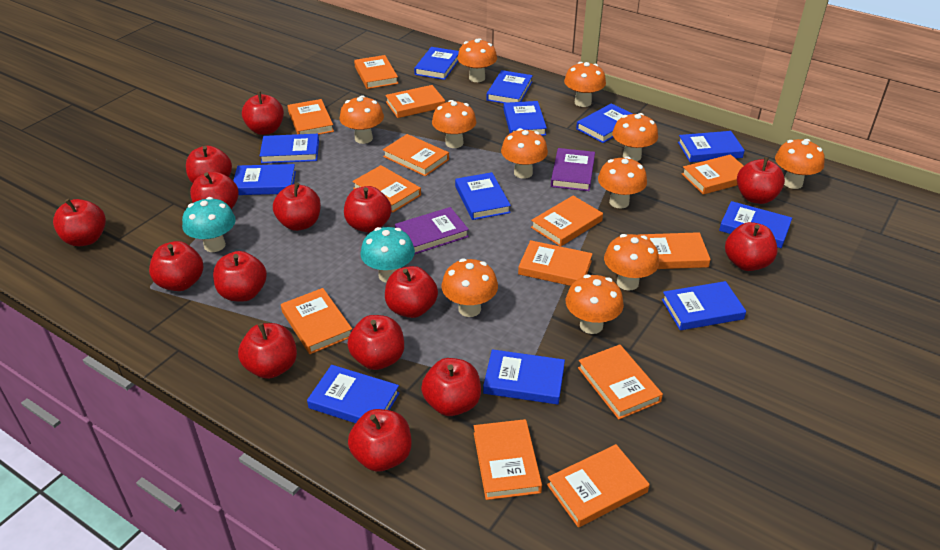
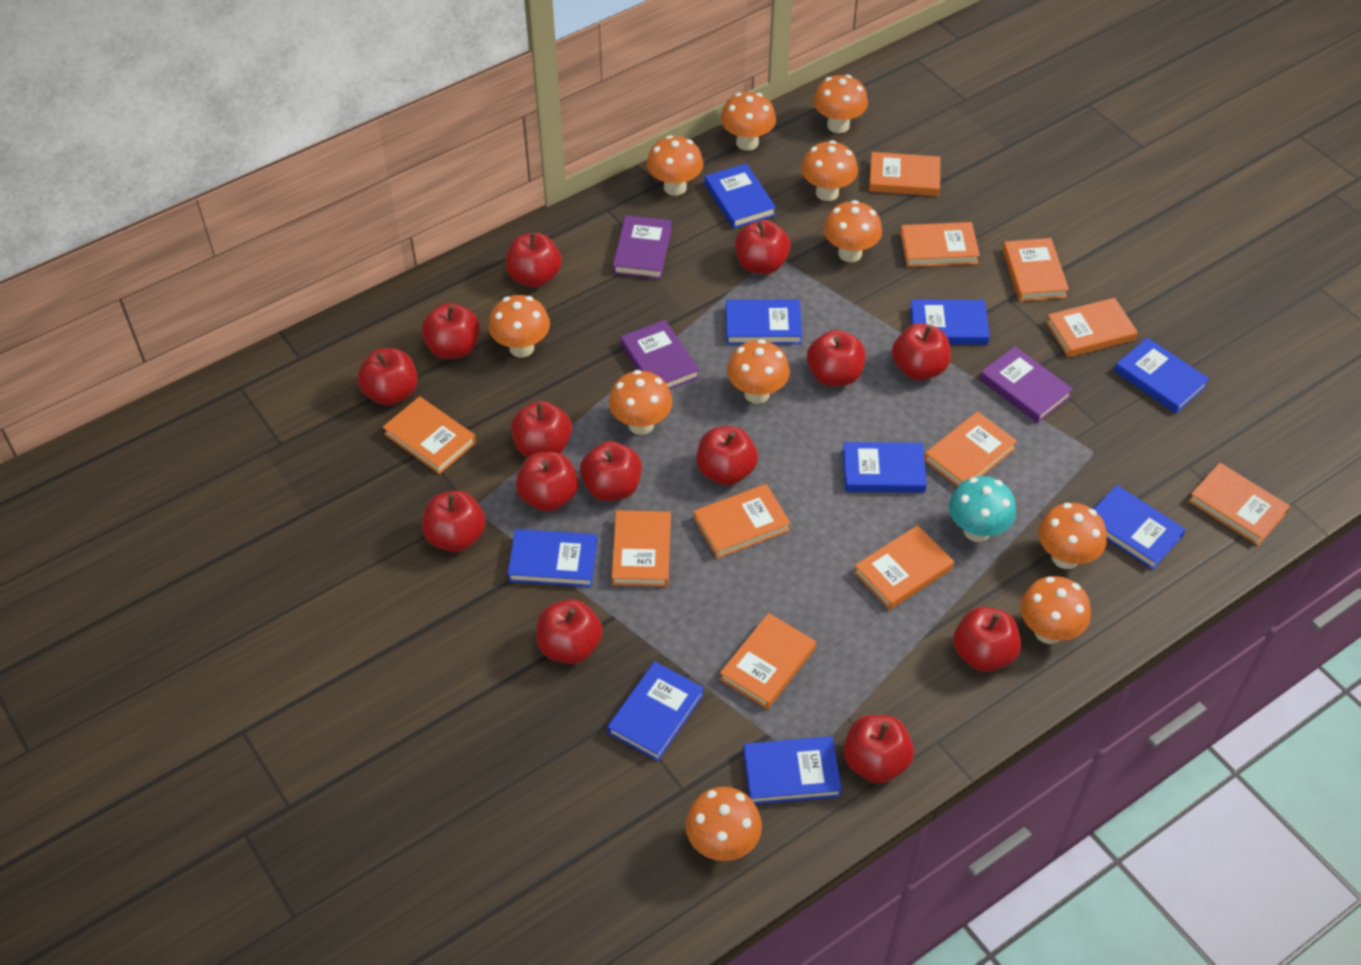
blue book: [233,164,296,195] [260,134,319,163] [307,365,400,423] [414,47,459,80] [455,172,511,220] [483,349,565,405] [486,70,533,103] [503,101,547,136] [576,103,632,143] [662,281,746,330] [678,131,745,162] [719,201,792,248] = 12 -> [508,529,597,587] [607,662,704,761] [704,163,776,229] [726,299,802,345] [743,736,842,804] [843,442,927,493] [910,299,990,345] [1094,485,1186,570] [1114,338,1209,413] = 9
orange book: [281,288,352,354] [288,99,334,135] [352,165,421,213] [354,55,398,89] [383,134,449,176] [385,85,445,118] [474,419,542,500] [518,240,593,286] [531,196,603,247] [547,444,650,527] [578,344,663,420] [638,232,711,269] [682,154,744,195] = 13 -> [383,396,476,474] [612,510,671,587] [694,484,791,559] [720,613,816,709] [854,525,954,610] [869,152,940,196] [900,222,980,267] [924,411,1017,487] [1003,238,1069,302] [1046,298,1138,357] [1188,463,1290,546] = 11
purple book: [395,207,469,255] [551,148,595,191] = 2 -> [612,215,672,279] [620,320,699,389] [980,346,1073,423] = 3
red apple: [53,199,106,246] [149,241,203,291] [186,146,232,183] [190,171,239,209] [213,251,267,301] [238,323,297,379] [242,91,284,135] [273,183,321,231] [344,186,392,233] [347,315,404,370] [348,409,411,472] [385,266,438,318] [421,358,481,416] [725,222,778,271] [737,157,785,204] = 15 -> [357,348,417,406] [421,303,480,359] [422,491,486,552] [505,232,562,287] [511,401,572,457] [516,452,579,512] [536,599,603,664] [580,441,642,501] [696,426,758,486] [735,220,791,274] [807,330,866,387] [844,715,914,784] [892,323,951,380] [953,607,1021,672] = 14
turquoise mushroom: [182,197,236,252] [361,227,415,283] = 2 -> [949,476,1016,542] = 1

